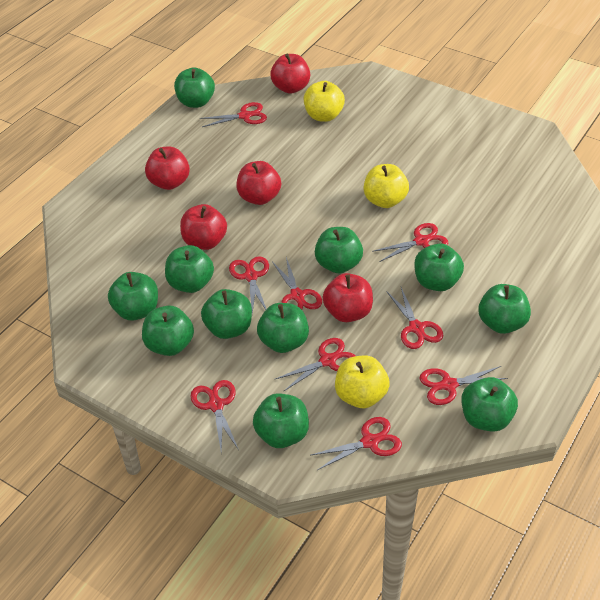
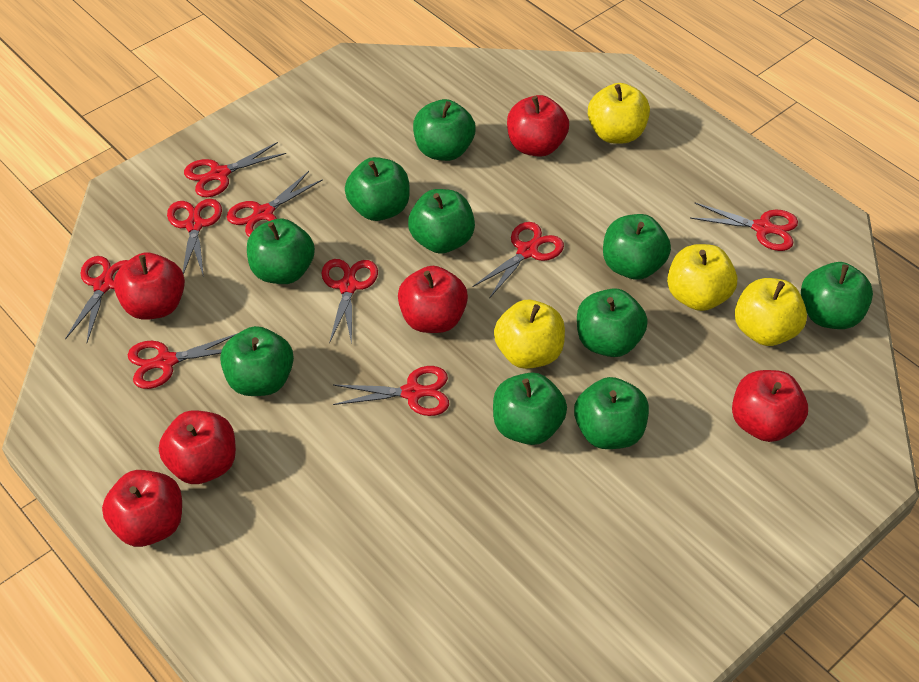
green apple: [108,272,158,320] [142,306,194,356] [165,245,214,293] [174,67,215,108] [201,289,252,339] [253,393,309,448] [257,303,309,353] [315,227,363,274] [414,243,464,291] [461,377,518,432] [478,284,531,334] = 11 -> [220,326,294,396] [247,218,315,284] [345,157,410,221] [408,189,475,254] [413,99,476,161] [493,372,567,445] [574,377,649,449] [577,288,648,357] [603,214,671,280] [801,262,873,329] = 10
red apple: [145,147,190,190] [180,204,227,250] [236,161,281,205] [270,53,310,94] [323,273,373,322] = 5 -> [102,470,182,547] [114,252,185,320] [159,410,236,484] [398,266,468,333] [507,95,569,157] [732,370,808,442] = 6
yellow apple: [303,81,345,122] [335,355,390,409] [364,164,409,208] = 3 -> [494,300,565,369] [588,83,650,144] [667,244,737,311] [735,278,807,346] = 4

